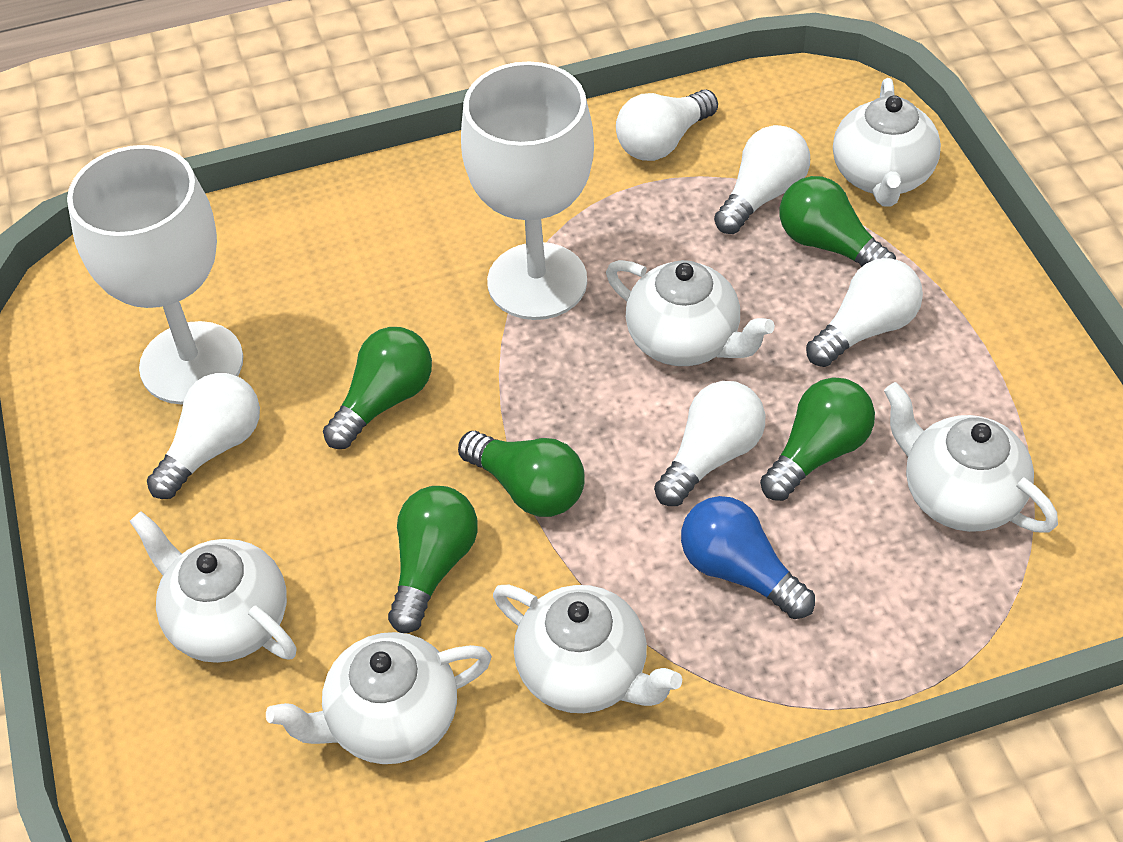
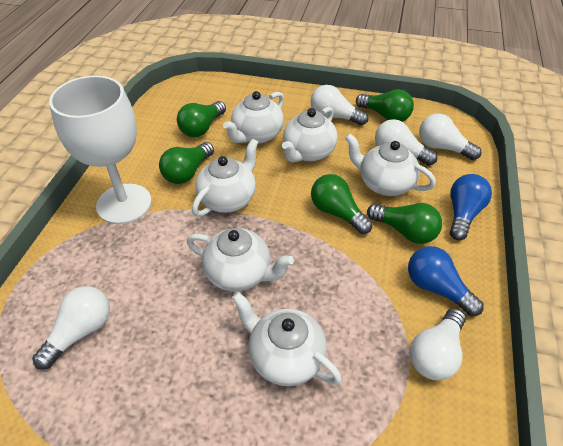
blue light bulb: [681,496,815,619] = 1 -> [408,246,484,316] [450,174,492,240] = 2
white goblet: [67,145,243,405] [461,61,594,320] = 2 -> [49,76,152,224] = 1

